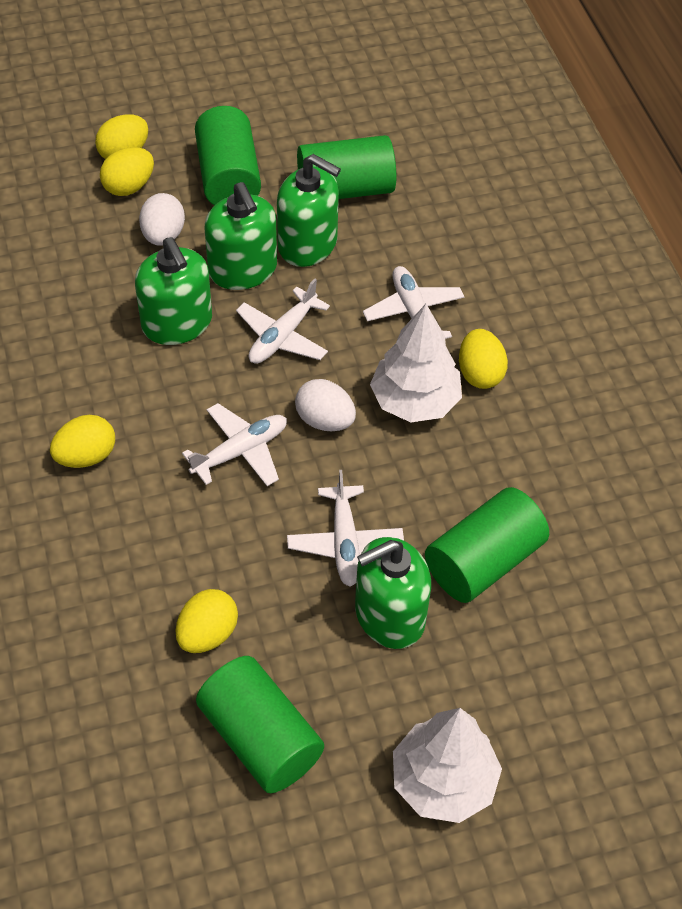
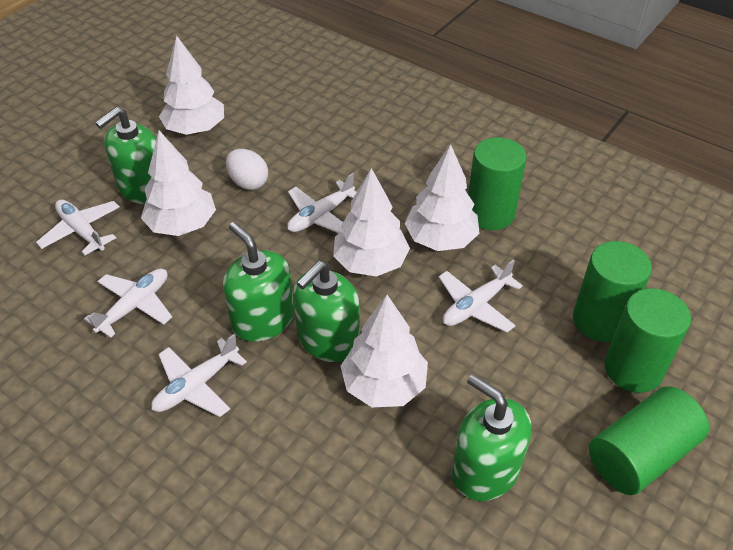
white egg: [139,193,185,246] [295,379,356,432] = 2 -> [226,149,268,190] = 1
white plane: [182,403,287,486] [236,279,330,364] [287,470,404,587] [363,266,464,339] = 4 -> [36,200,120,255] [84,268,172,338] [151,334,247,417] [287,173,357,233] [439,260,523,332] = 5
white tree: [370,304,462,422] [393,708,502,823] = 2 -> [141,130,216,236] [159,35,224,135] [333,168,410,277] [341,295,428,407] [404,144,479,251] = 5
yellow egg: [50,415,115,468] [95,114,148,159] [100,147,154,196] [176,589,238,653] [459,329,508,389] = 5 -> none = 0

